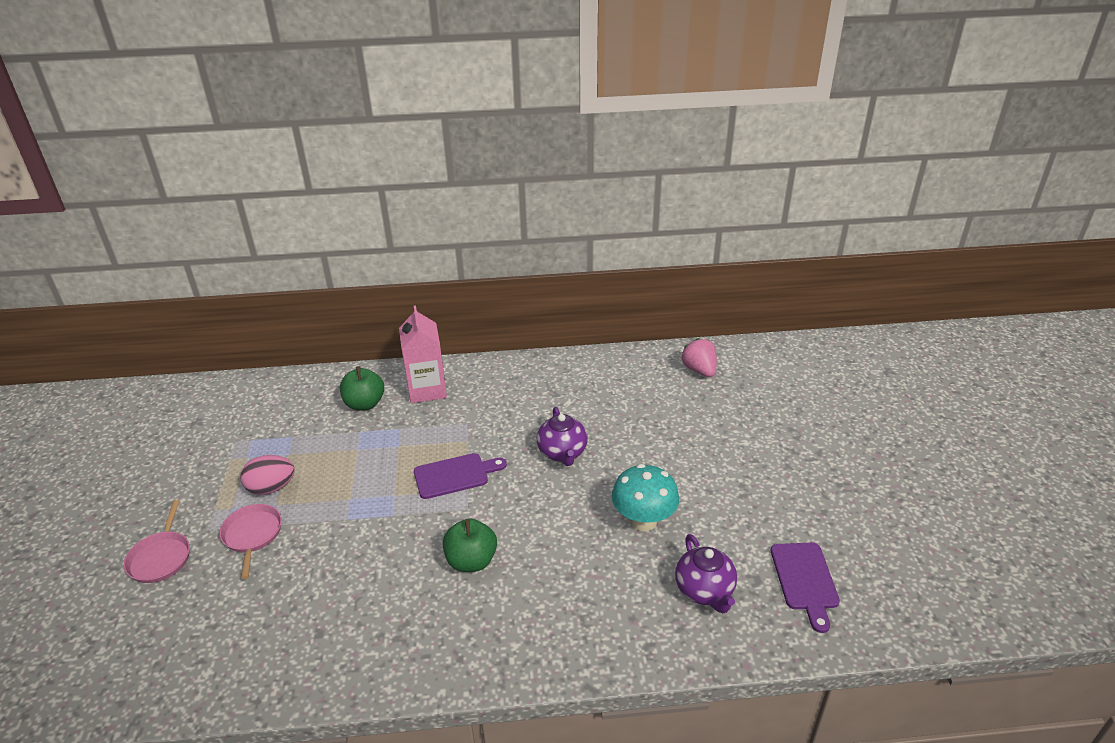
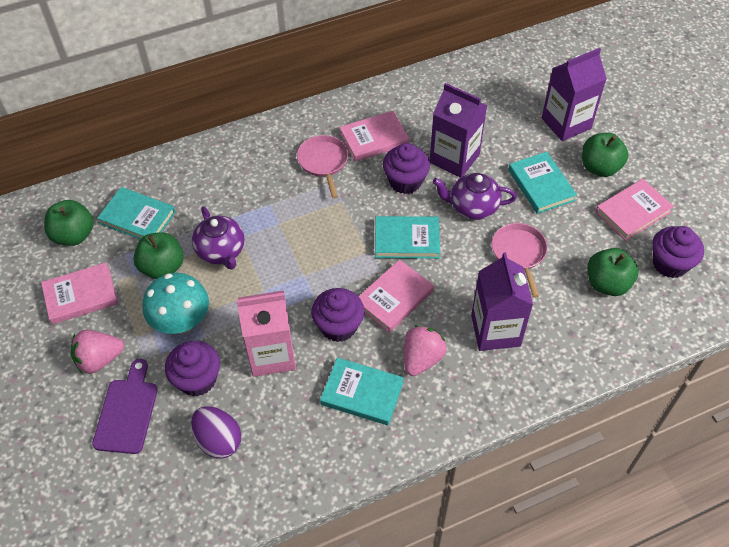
green apple: [340,366,384,411] [443,518,497,572] = 2 -> [44,200,94,246] [133,232,184,279] [582,133,628,177] [588,248,639,296] = 4
pink book: none = 0 -> [41,263,118,324] [339,111,409,162] [358,259,434,333] [595,179,674,241] = 4
pink egg: [240,455,295,495] = 1 -> none = 0
pink strawberry: [681,338,717,377] = 1 -> [71,330,124,374] [404,325,447,376] = 2
purple carton: none = 0 -> [430,83,487,178] [471,252,533,351] [542,48,607,141] = 3
purple cupcake: none = 0 -> [165,341,220,396] [311,288,365,342] [383,143,430,194] [652,226,704,278] = 4
purple cutting board: [414,453,507,499] [771,543,840,633] = 2 -> [92,359,158,454] = 1
purple egg: none = 0 -> [191,406,242,459] = 1
turquoise book: none = 0 -> [97,187,176,239] [320,357,404,425] [375,216,440,259] [508,152,577,214] = 4

